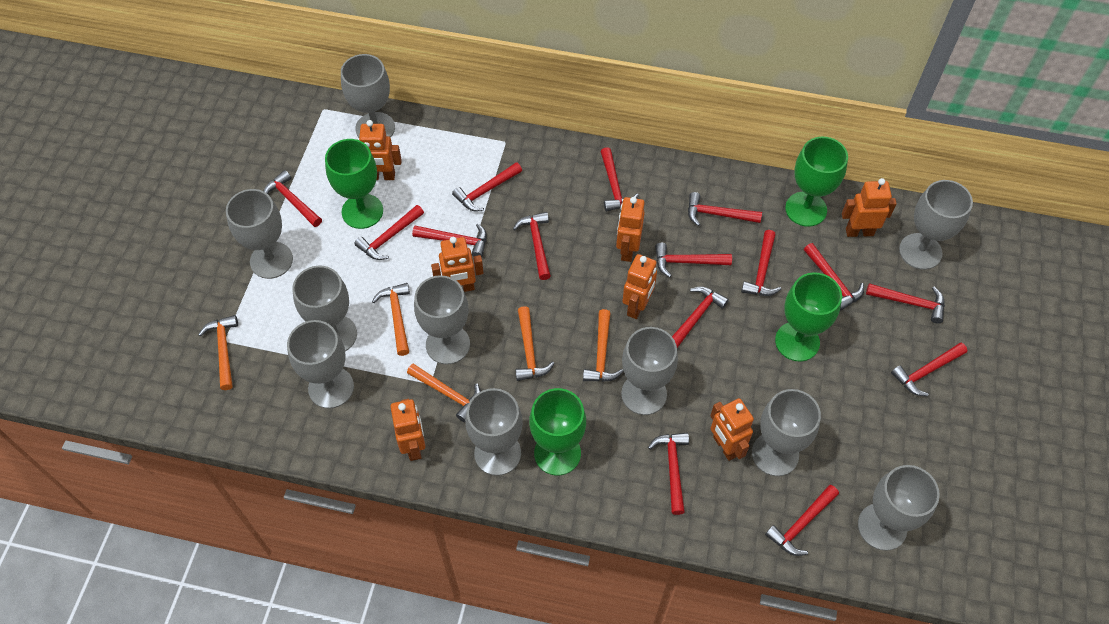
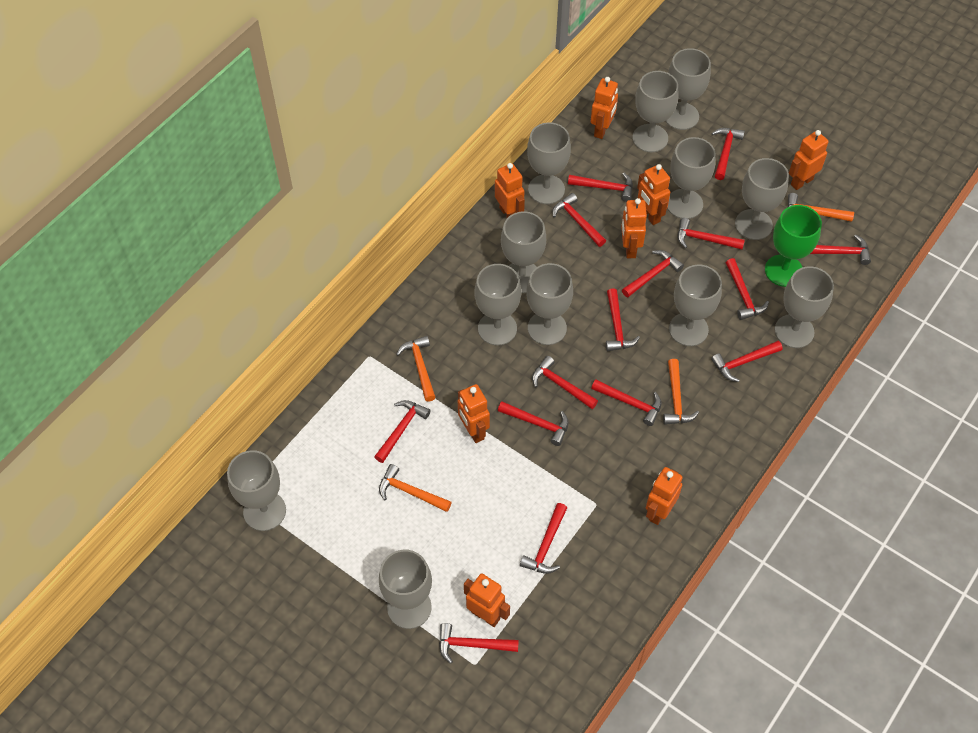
green goblet: [325,139,383,229] [529,388,586,475] [775,272,842,362] [785,137,848,227] = 4 -> [765,205,822,287] = 1
grey goblet: [226,189,293,279] [287,320,354,409] [292,265,357,351] [341,54,395,138] [414,275,470,364] [465,388,523,476] [621,327,678,415] [752,389,821,476] [858,465,940,551] [899,180,973,270] = 10 -> [227,450,286,531] [379,550,432,629] [475,264,521,345] [501,211,546,293] [526,263,573,345] [527,122,571,204] [632,71,679,152] [665,48,711,130] [667,137,715,219] [669,265,722,346] [735,158,789,240] [775,266,834,348] = 12
orange hammer: [198,315,238,390] [372,283,410,356] [407,364,481,422] [515,306,555,381] [583,309,624,382] = 5 -> [379,464,452,512] [396,336,436,402] [663,359,699,425] [788,193,854,222] = 4
orange robot: [359,120,402,180] [390,399,425,461] [431,237,484,292] [616,197,645,262] [622,254,657,319] [710,398,754,461] [842,178,897,237] = 7 -> [458,384,490,443] [464,574,510,627] [495,163,525,218] [591,77,618,139] [621,198,647,258] [637,164,670,225] [646,467,683,525] [789,130,829,190] = 8

